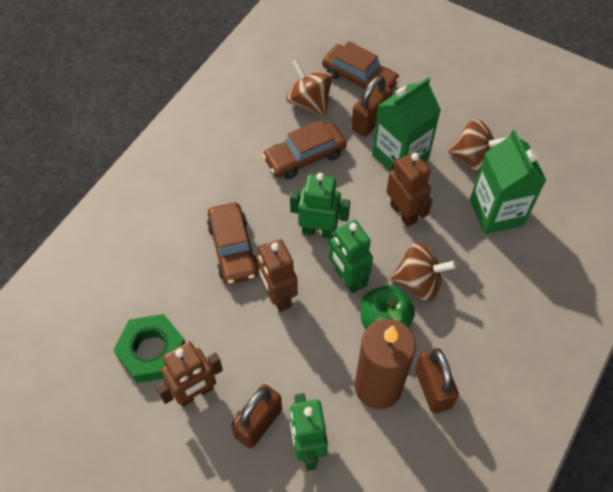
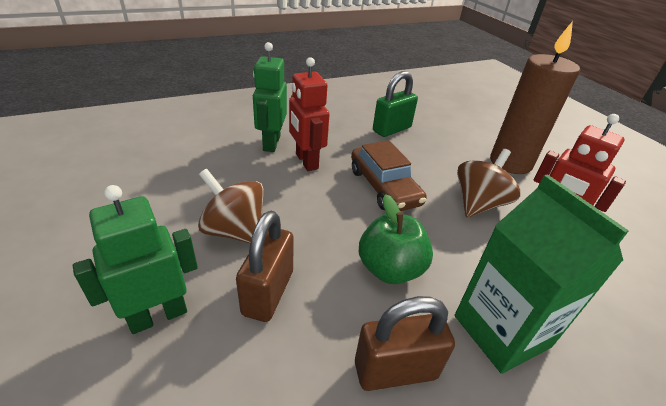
brown car: [207,202,258,285] [262,120,347,179] [322,41,400,90] = 3 -> [351,140,426,211] = 1
brown padlock: [231,384,282,449] [351,76,392,137] [415,348,459,413] = 3 -> [236,211,294,322] [355,296,455,391] = 2
brown robot: [156,342,223,407] [257,239,298,312] [386,152,432,227] = 3 -> none = 0
brown spinning top: [286,59,332,117] [390,243,457,301] [448,119,507,172] = 3 -> [198,169,264,243] [457,149,520,217] = 2
green carton: [372,77,441,172] [470,130,546,234] = 2 -> [455,174,629,374] = 1
green nut: [113,314,185,383] = 1 -> none = 0
green padlock: none = 0 -> [373,71,418,137] = 1
green robot: [290,173,350,238] [290,393,328,471] [328,220,373,293] = 3 -> [73,185,198,334] [253,42,287,152] = 2
red robot: none = 0 -> [289,57,330,171] [533,114,626,212] = 2

